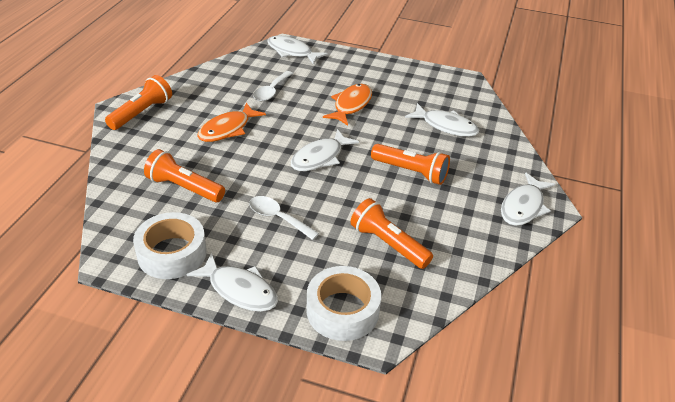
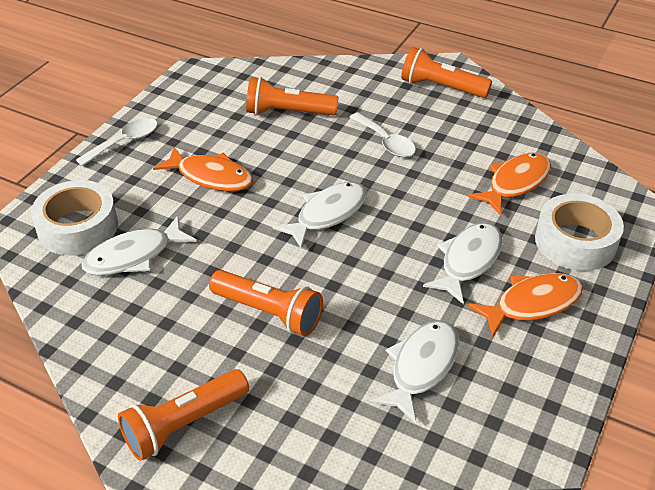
orange fish: [197,103,266,142] [323,84,372,126] = 2 -> [153,147,253,191] [468,153,551,216] [468,273,583,338] = 3
white fish: [186,253,278,312] [267,36,328,65] [291,129,359,171] [405,103,479,137] [501,172,555,226] = 5 -> [82,215,197,275] [272,182,367,249] [370,320,459,424] [423,222,503,304] = 4

